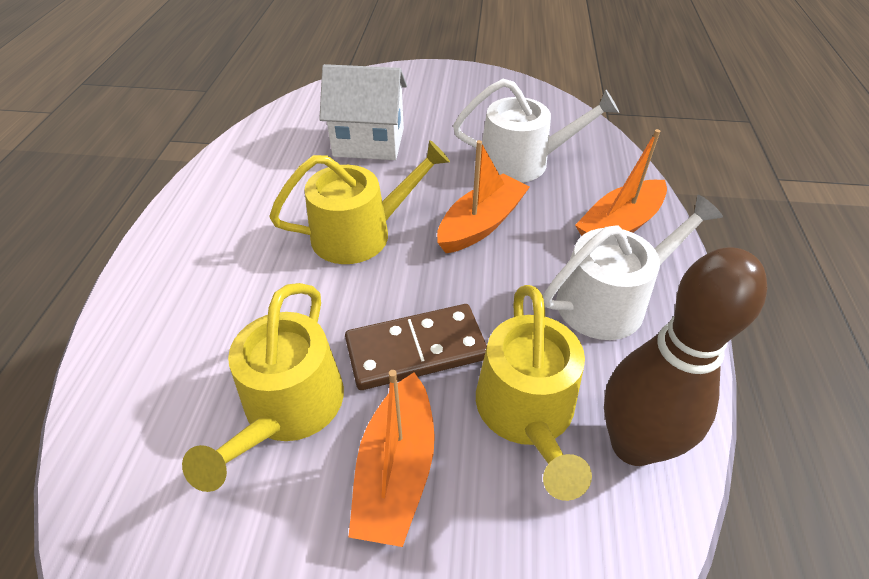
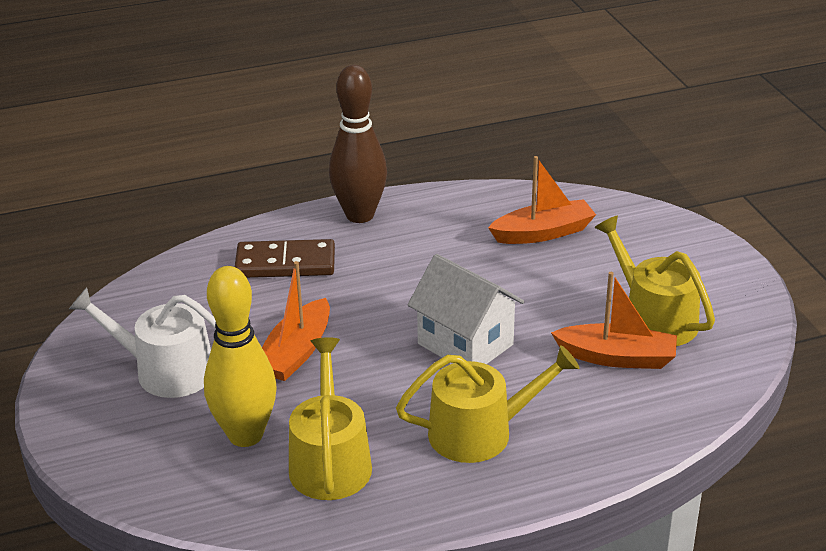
white watering can: [453,79,619,183] [543,195,723,340] = 2 -> [69,288,216,398] = 1
yellow bowling pin: none = 0 -> [204,266,277,447] = 1

